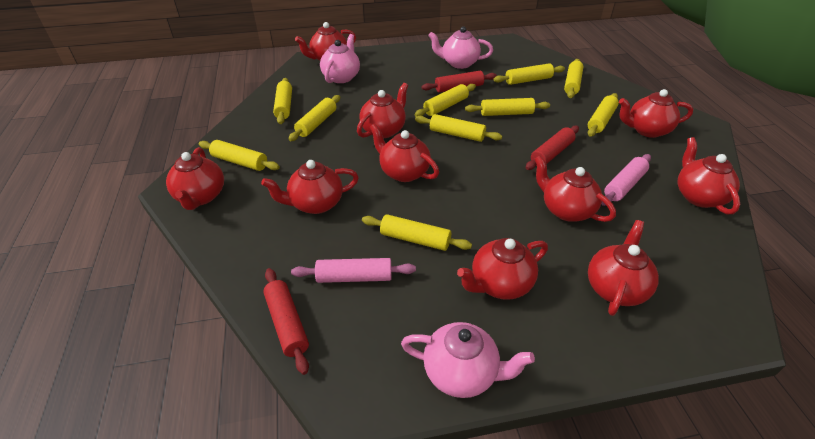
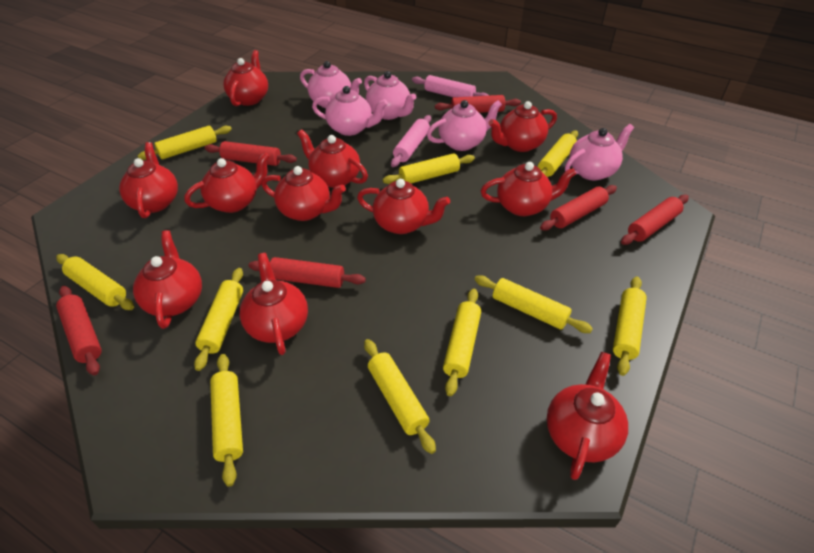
pink teapot: [320,34,360,83] [401,322,535,398] [428,26,493,69] = 3 -> [300,61,362,108] [312,86,388,136] [364,71,416,120] [427,100,502,151] [565,124,634,180] = 5
red rolling pin: [263,268,309,375] [421,71,497,93] [525,125,579,170] = 3 -> [56,286,102,375] [205,141,297,166] [248,257,366,288] [435,95,521,113] [540,185,617,230] [621,195,689,245] = 6
red teapot: [166,147,224,210] [261,160,359,214] [295,22,356,61] [357,83,408,138] [370,123,439,182] [457,238,548,300] [534,156,616,222] [588,220,659,316] [619,89,693,138] [677,137,740,214] = 10 -> [119,142,178,218] [133,230,202,329] [184,152,270,213] [223,50,268,106] [240,253,308,355] [261,166,346,221] [297,129,368,188] [357,179,450,234] [481,162,576,216] [488,101,557,152] [547,352,628,480] = 11

